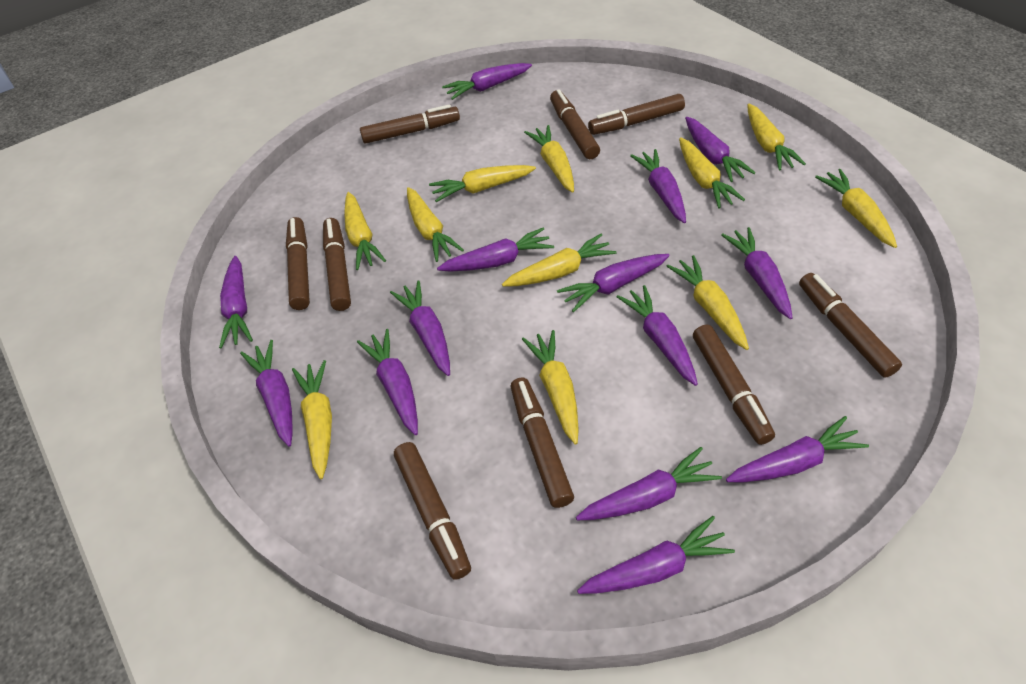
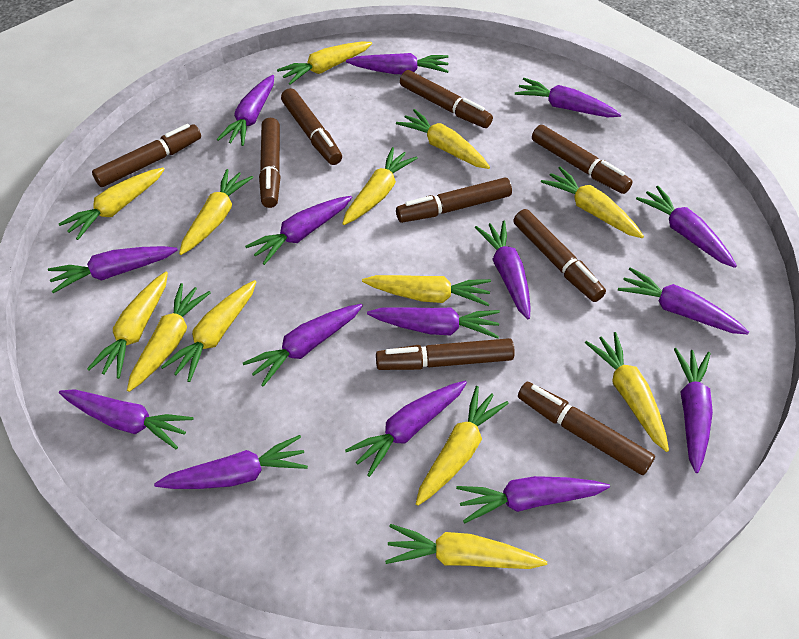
purple carrot: [219,256,253,349] [240,340,293,447] [357,329,418,435] [390,280,450,376] [437,227,554,272] [442,63,532,100] [557,254,669,312] [576,447,722,520] [577,516,735,594] [617,285,698,386] [630,149,686,223] [685,117,756,182] [721,227,793,319] [726,416,869,483] = 14 -> [48,246,178,293] [59,389,194,450] [154,435,308,489] [217,75,274,146] [243,304,363,386] [245,196,352,265] [345,381,467,477] [346,53,449,74] [367,307,500,339] [456,476,610,523] [475,221,531,319] [515,78,622,117] [618,267,749,335] [636,186,737,268] [674,348,713,473] = 15
yellow carrot: [292,360,332,479] [344,192,386,270] [407,187,464,262] [429,165,536,202] [502,234,617,286] [522,330,579,445] [524,125,574,193] [666,255,749,350] [679,137,745,208] [747,104,806,170] [815,169,897,248] = 11 -> [59,167,165,240] [87,272,168,379] [127,283,211,392] [161,280,257,382] [179,169,253,255] [277,42,372,85] [342,147,417,225] [362,275,491,306] [385,524,547,569] [396,109,490,169] [416,386,509,506] [541,167,644,238] [585,332,669,452] = 13

